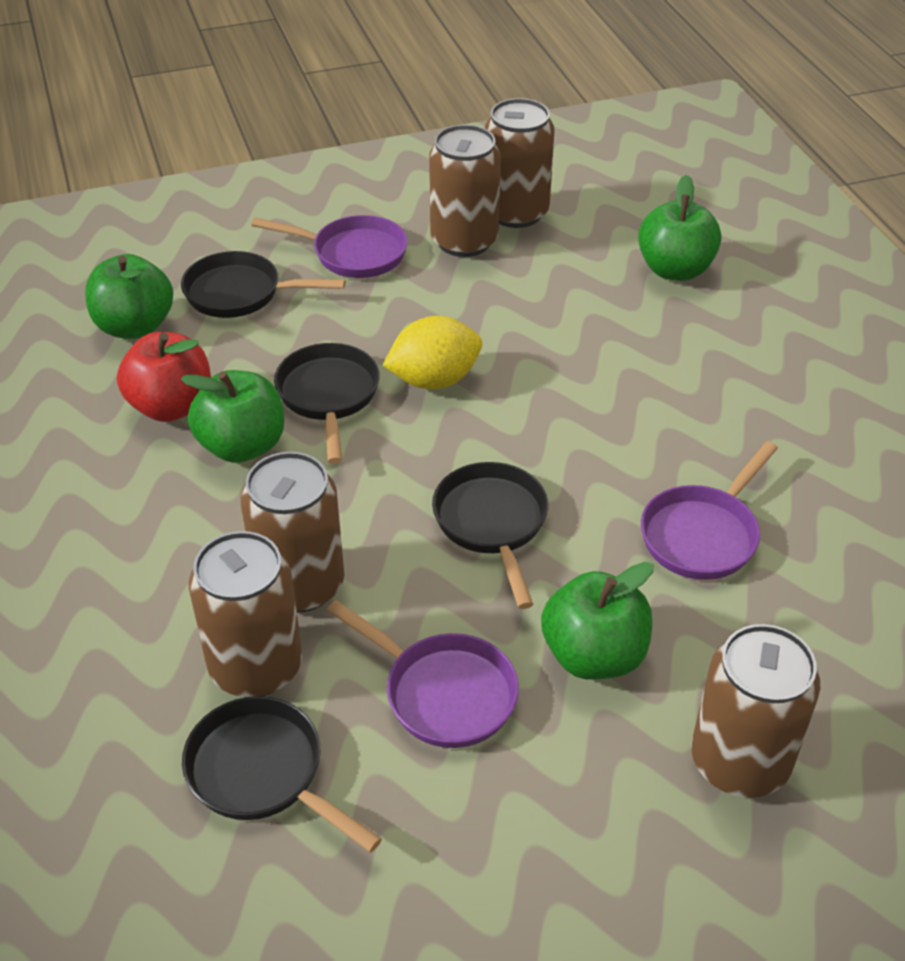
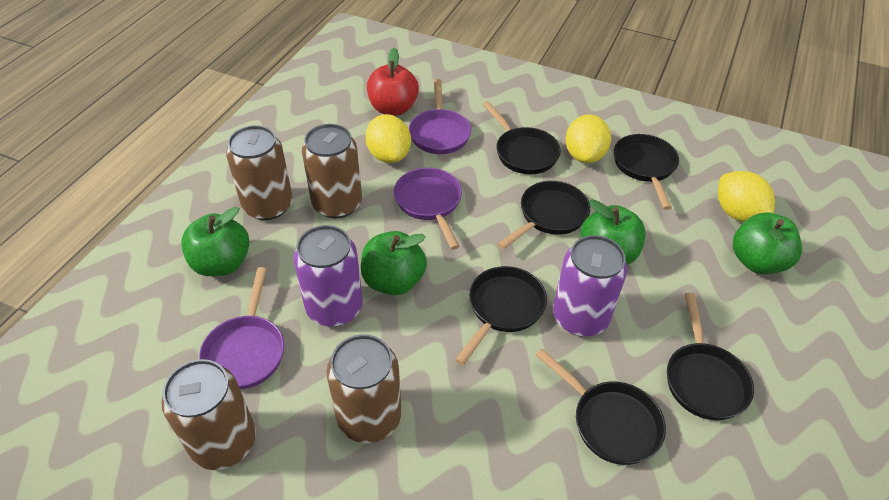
black pan: [181,251,346,318] [182,696,382,853] [274,343,380,464] [432,462,549,609] = 4 -> [455,266,547,365] [482,101,561,174] [497,181,590,250] [536,349,666,465] [614,134,679,210] [667,293,754,420] = 6
brown can: [189,531,302,697] [241,452,344,613] [429,125,501,257] [485,98,555,228] [691,624,820,798] = 5 -> [161,359,256,470] [226,125,293,220] [302,124,362,218] [327,334,402,443] = 4
purple can: none = 0 -> [293,225,363,327] [553,235,627,336] = 2
yellow lemon: [383,316,482,389] = 1 -> [365,114,411,163] [565,114,611,163] [718,171,775,222] = 3

